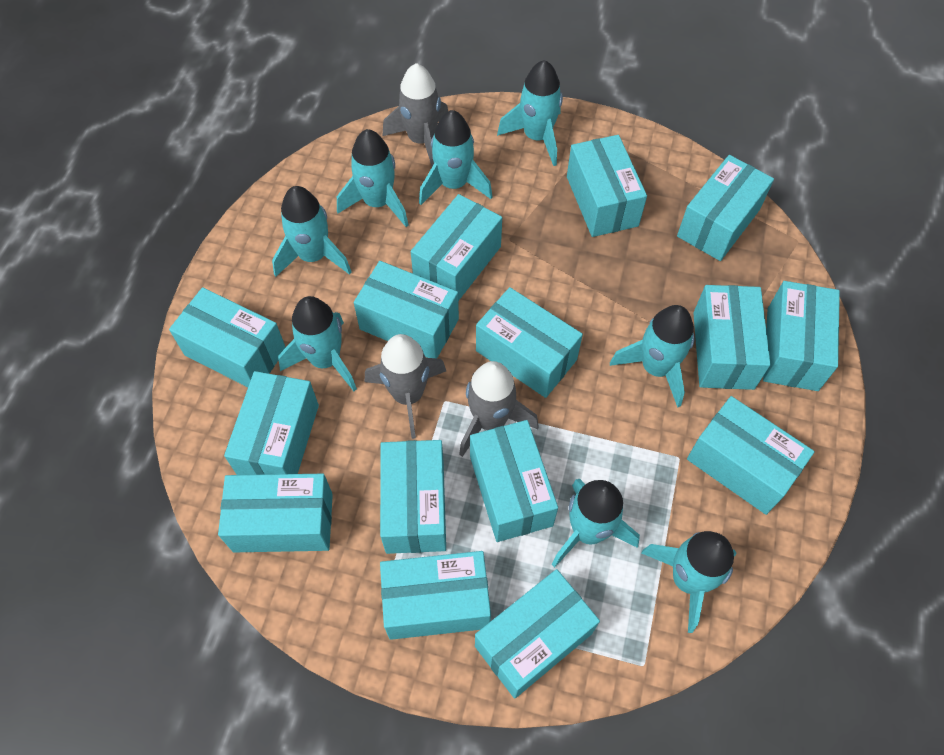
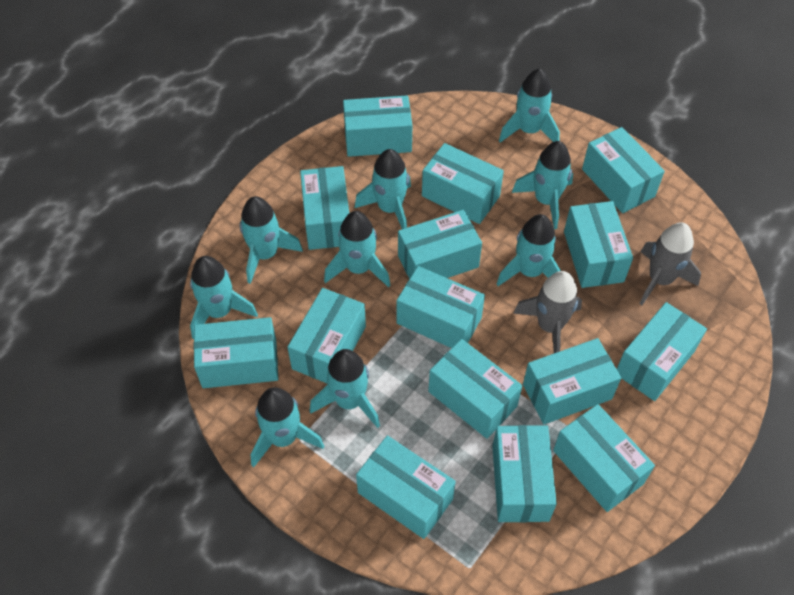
grey rocket: [365,334,446,439] [382,63,448,167] [459,361,539,457] = 3 -> [513,271,582,353] [639,222,701,305] = 2
turquoise rocket: [272,186,351,277] [278,296,357,391] [337,129,408,227] [419,110,492,205] [497,60,563,166] [551,479,640,568] [610,305,695,407] [641,531,737,633] = 8 -> [190,256,258,339] [240,196,303,284] [251,387,324,468] [310,349,380,428] [324,211,390,287] [355,149,411,229] [496,214,561,286] [499,68,560,142] [512,141,573,229] = 9

